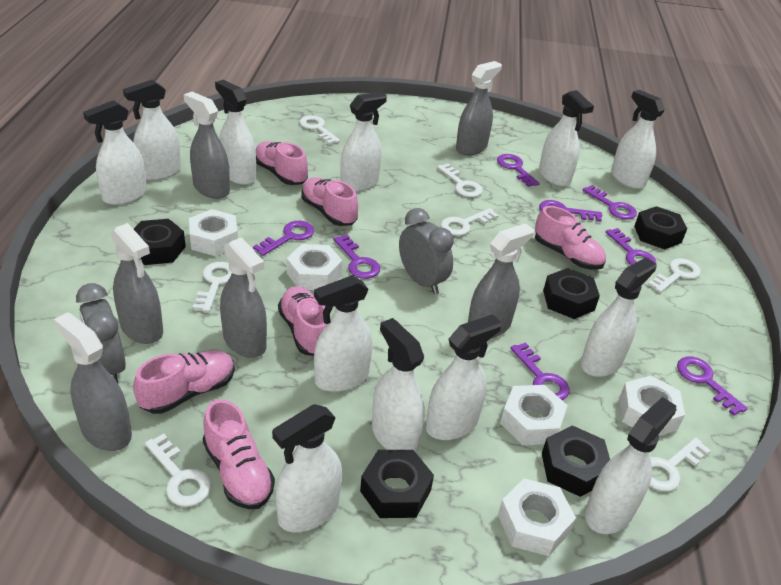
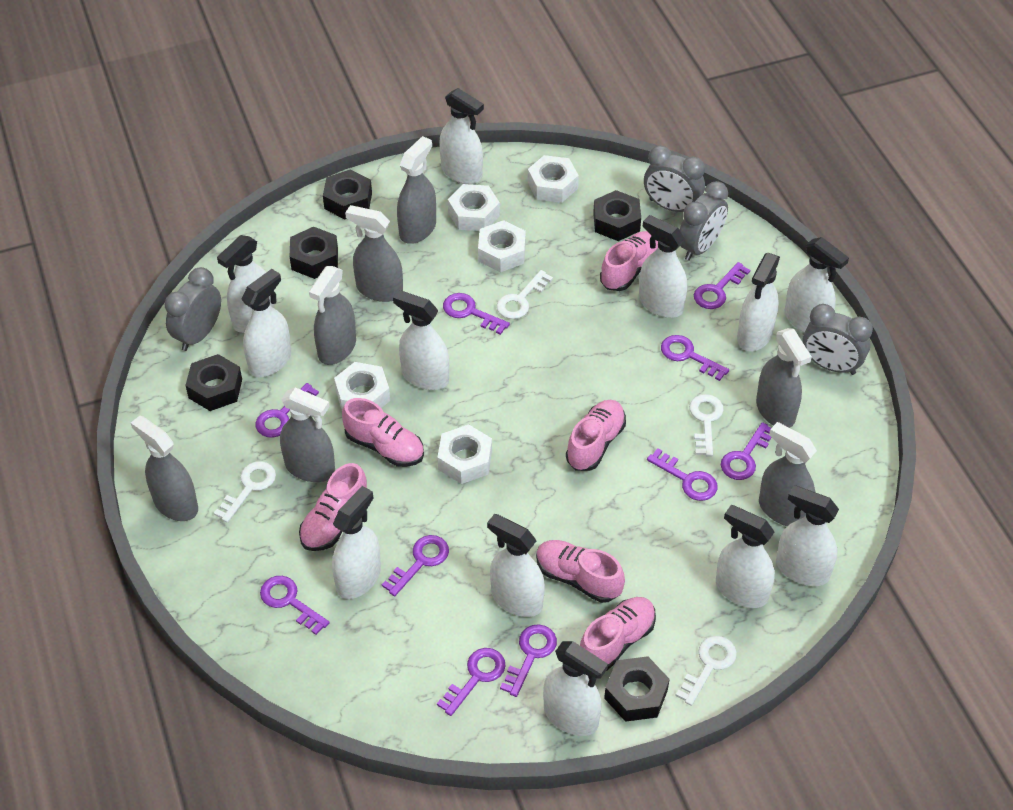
grey clock: [76,283,126,383] [399,208,454,295] = 2 -> [165,267,221,351] [644,146,705,212] [680,181,728,261] [802,304,873,375] = 4
grey spray bottle: [54,312,132,451] [111,223,163,344] [184,92,230,199] [220,237,267,358] [456,61,502,155] [468,223,534,338] = 6 -> [131,416,198,521] [280,387,335,482] [309,266,356,365] [345,205,403,302] [397,136,436,244] [756,328,812,428] [759,422,817,526] = 7
purple key: [253,221,314,256] [333,235,380,279] [497,154,540,187] [510,342,570,400] [539,200,602,222] [583,185,637,220] [605,228,656,265] [677,357,748,416] = 8 -> [256,383,319,438] [260,576,330,635] [382,535,449,596] [437,648,505,716] [443,293,510,335] [500,624,557,697] [647,448,718,501] [661,335,729,381] [694,262,750,309] [721,422,771,480] = 10
white key: [145,434,211,507] [193,262,232,312] [299,115,340,144] [437,163,483,197] [441,208,499,236] [648,258,701,293] [649,438,711,492] = 7 -> [214,461,276,523] [497,270,553,319] [675,636,737,706] [689,394,724,456] = 4

